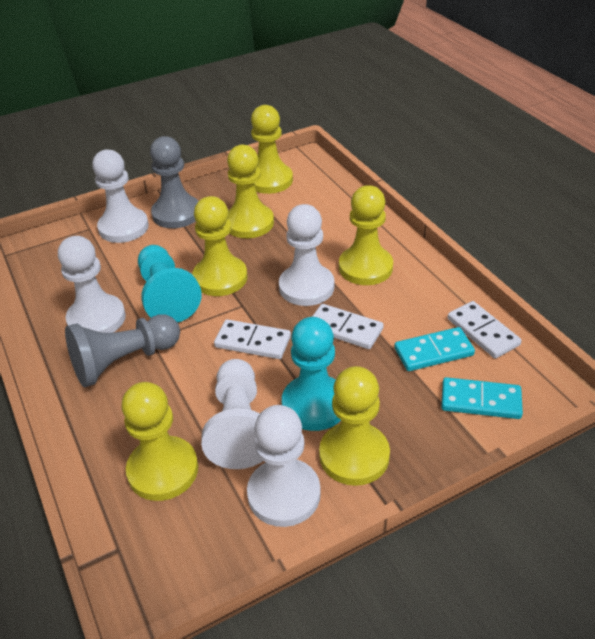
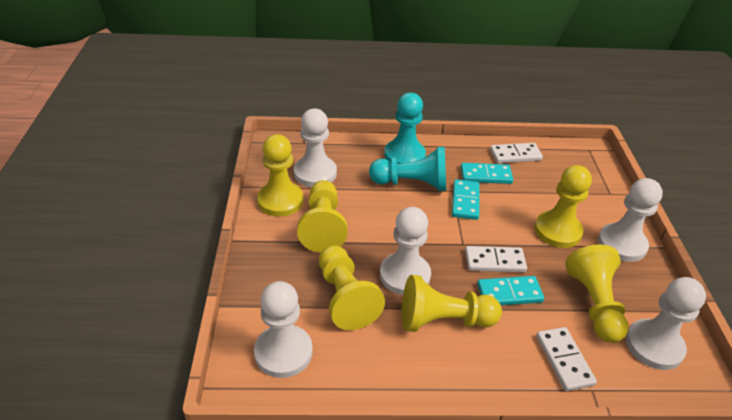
grey pawn: [65,314,180,387] [150,136,199,228] = 2 -> none = 0
turquoise domino: [394,327,475,371] [441,377,523,419] = 2 -> [452,179,480,220] [461,163,513,184] [477,276,544,305] = 3

